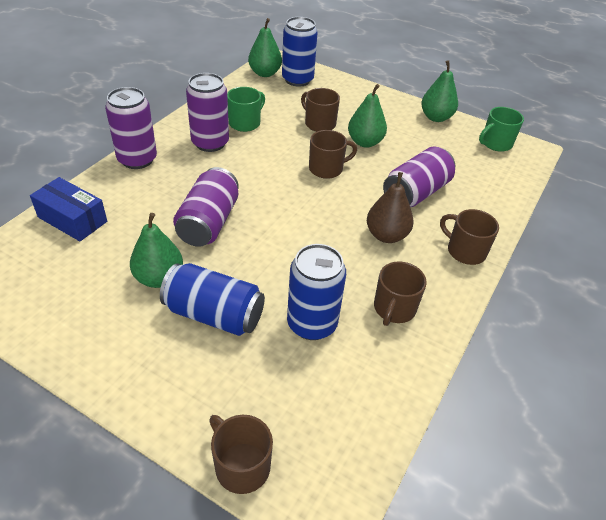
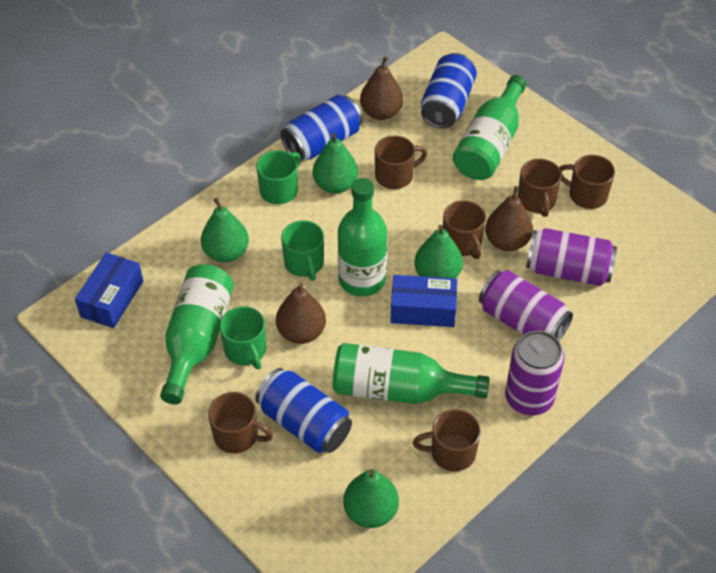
blue box: [30,177,107,241] = 1 -> [75,252,143,328] [390,275,457,327] = 2
brown mug: [209,415,273,494] [301,88,340,132] [309,130,357,179] [374,261,427,326] [440,209,499,265] = 5 -> [208,392,273,454] [375,135,427,189] [413,409,481,471] [443,200,486,259] [518,159,562,217] [559,155,615,209] = 6
brown pear: [367,172,414,243] = 1 -> [276,283,326,344] [360,56,403,120] [485,186,533,251] = 3
green bottle: none = 0 -> [160,264,234,405] [333,343,489,404] [338,178,387,297] [453,75,527,180] = 4
green mug: [227,87,265,132] [479,107,524,152] = 2 -> [220,306,266,369] [256,150,301,204] [281,220,324,281] = 3
purple can: [105,87,157,169] [173,167,239,247] [186,73,229,152] [383,146,455,207] = 4 -> [479,270,573,341] [505,331,564,416] [526,228,617,286] = 3

